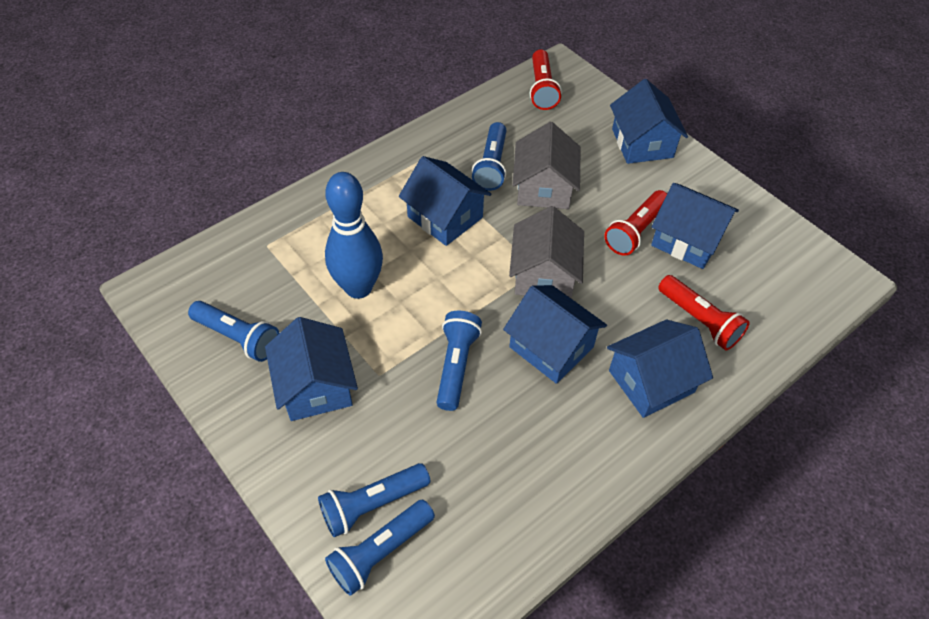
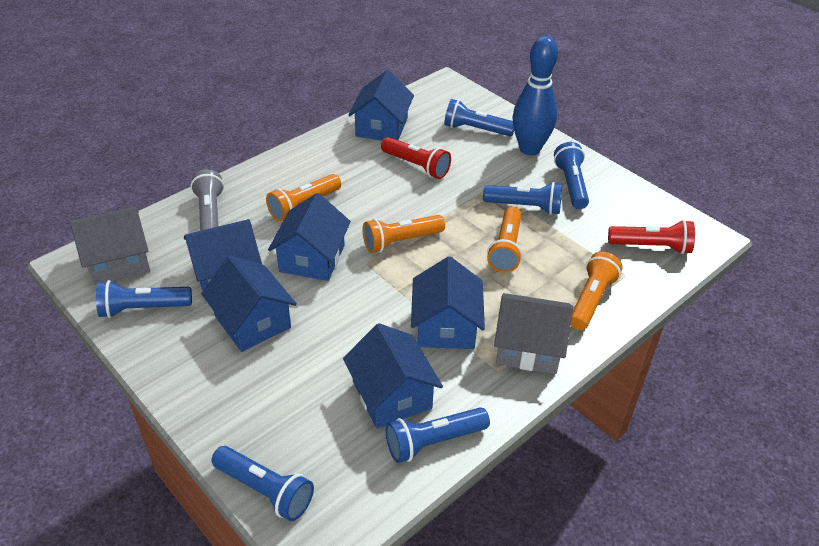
blue flashlight: [188,301,279,362] [318,463,430,537] [325,500,435,596] [436,311,482,411] [472,122,506,191] = 5 -> [96,280,192,318] [212,446,314,521] [386,407,490,463] [444,99,514,136] [483,182,562,215] [554,142,589,209] = 6
grey flashlight: none = 0 -> [190,169,224,231] = 1
orange flashlight: none = 0 -> [266,174,341,222] [362,215,445,253] [487,207,522,273] [571,252,623,330] = 4
red flashlight: [530,49,562,110] [604,190,667,256] [658,275,750,351] = 3 -> [381,137,451,179] [608,220,695,254] = 2

